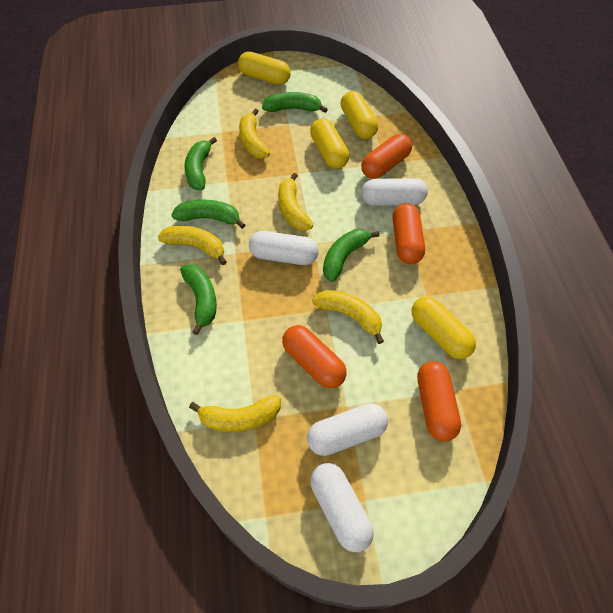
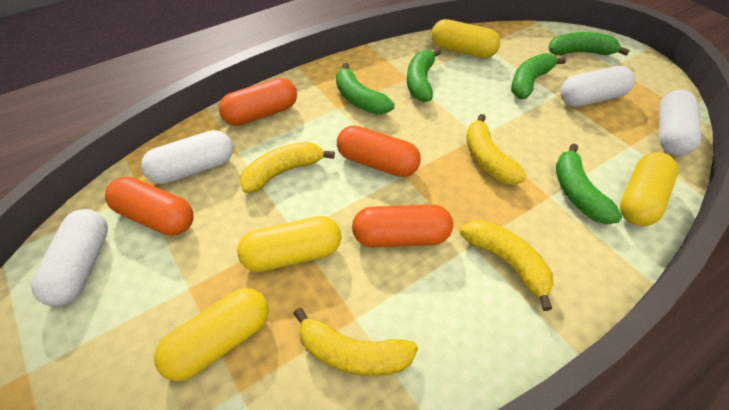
yellow banana: [158,226,227,265] [189,395,281,432] [239,109,270,159] [278,173,313,231] [312,290,384,344] = 5 -> [240,142,335,193] [293,308,418,376] [460,220,554,311] [466,114,527,185] = 4

